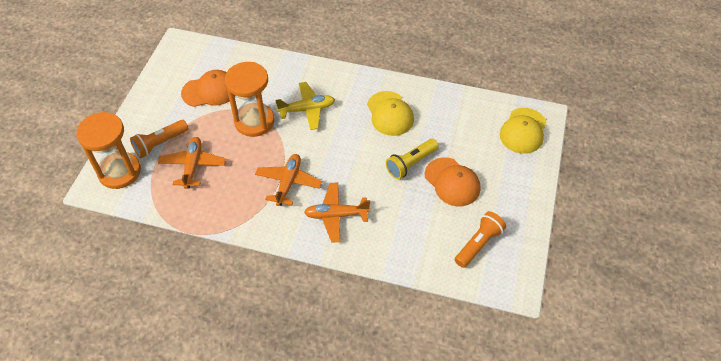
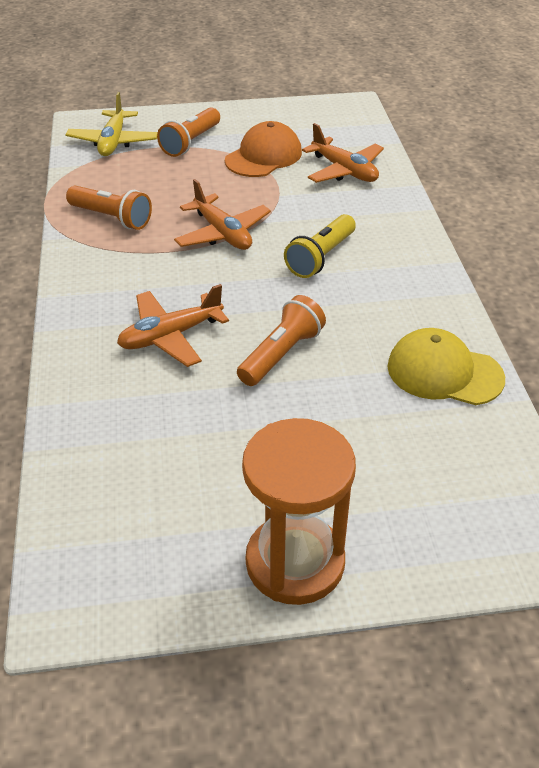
orange cap: [181,70,235,107] [425,157,480,206] = 2 -> [225,121,302,177] = 1
orange flashlight: [130,120,188,158] [455,211,506,268] = 2 -> [66,186,152,230] [157,107,220,157] [237,295,326,386] = 3
orange hourglass: [76,112,141,189] [225,62,274,137] = 2 -> [242,418,356,605] = 1
yellow cap: [367,91,414,136] [500,108,546,154] = 2 -> [388,328,505,405] = 1

